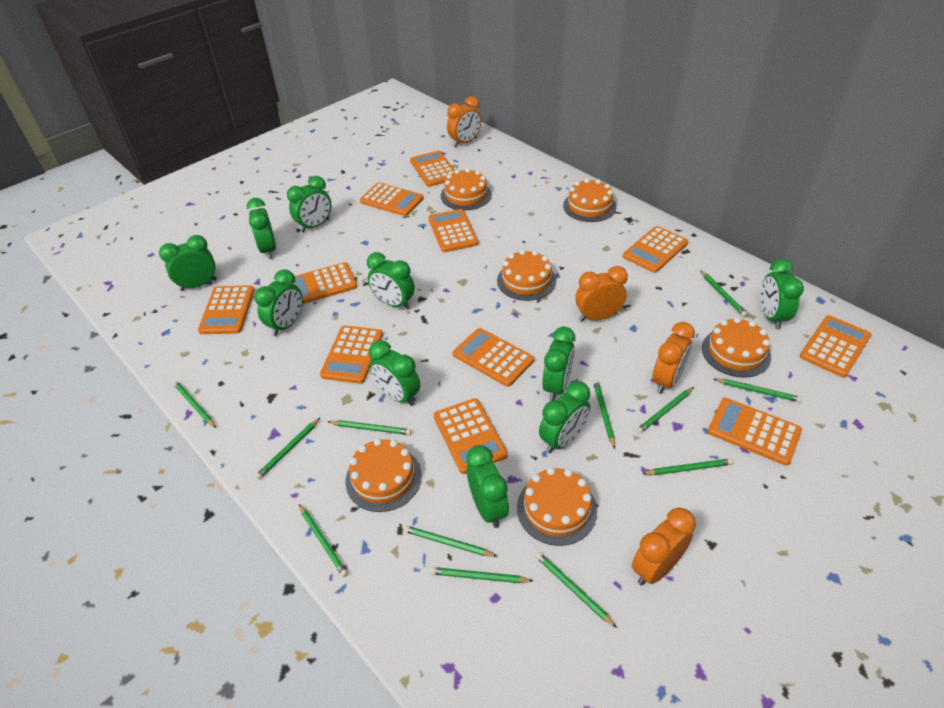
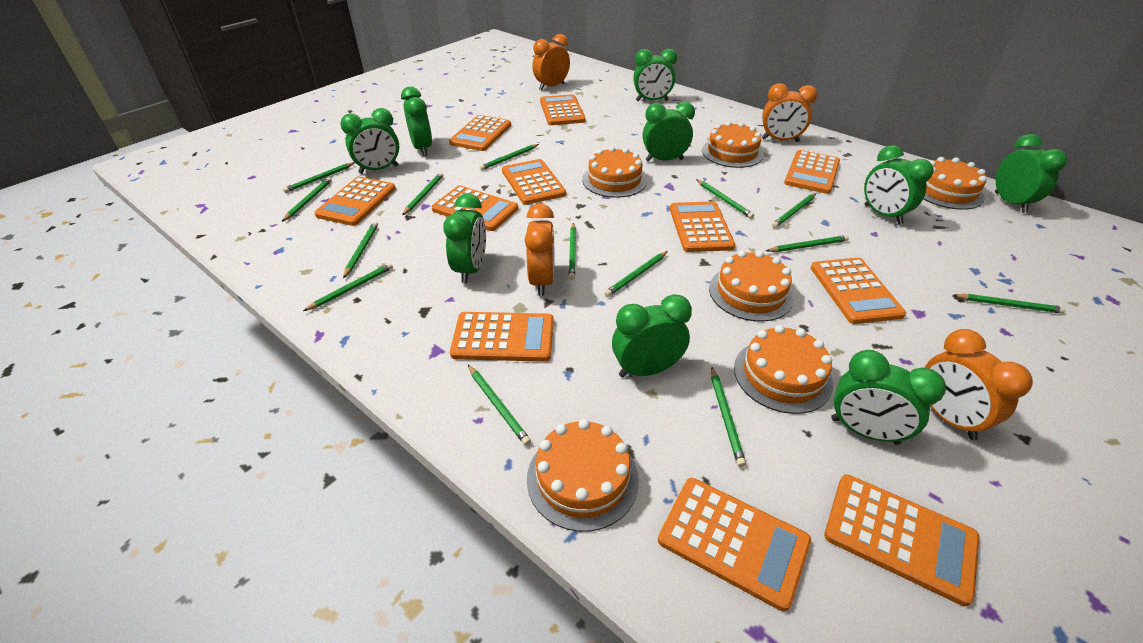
green clock: [159,235,217,291] [247,198,276,259] [254,269,303,336] [287,176,332,233] [367,252,415,310] [369,340,420,406] [467,445,509,528] [539,381,590,453] [542,327,575,401] [761,259,804,329] = 10 -> [340,108,399,174] [401,87,432,156] [443,193,486,283] [612,294,692,378] [633,49,677,101] [643,102,695,162] [831,350,946,445] [864,145,934,224] [995,134,1068,213] = 9
green pencil: [173,381,216,428] [255,418,320,480] [299,504,348,577] [328,420,411,435] [404,525,498,557] [430,567,533,583] [535,552,617,628] [593,380,615,449] [636,387,694,434] [642,459,733,475] [700,270,747,317] [714,379,802,402] = 12 -> [282,177,332,222] [283,162,355,193] [303,263,393,311] [343,221,378,278] [402,172,443,215] [468,365,531,446] [480,144,539,170] [568,223,576,280] [604,251,668,297] [696,179,754,219] [711,366,746,467] [766,235,849,252] [772,193,816,228] [953,294,1066,314] = 14

